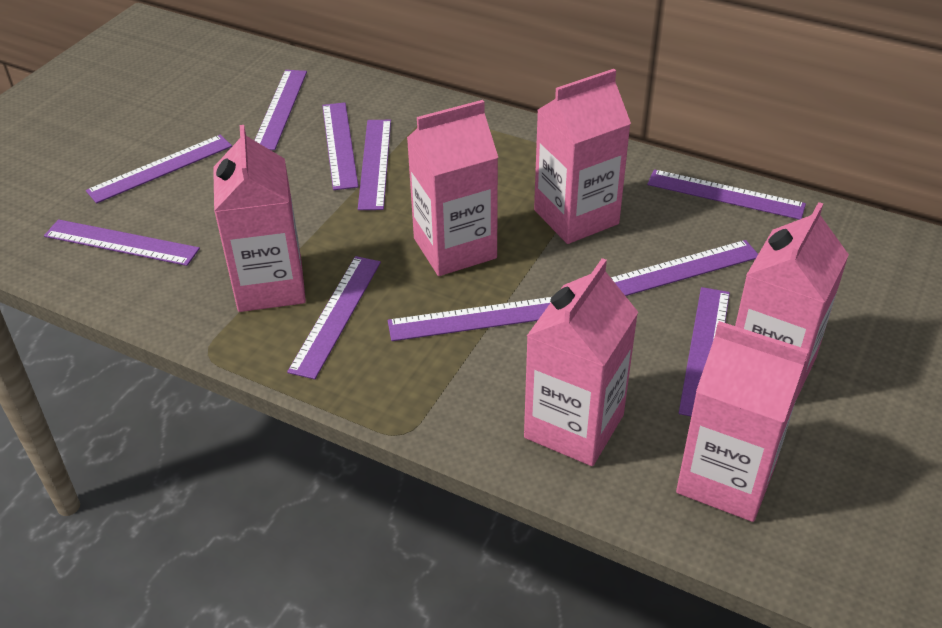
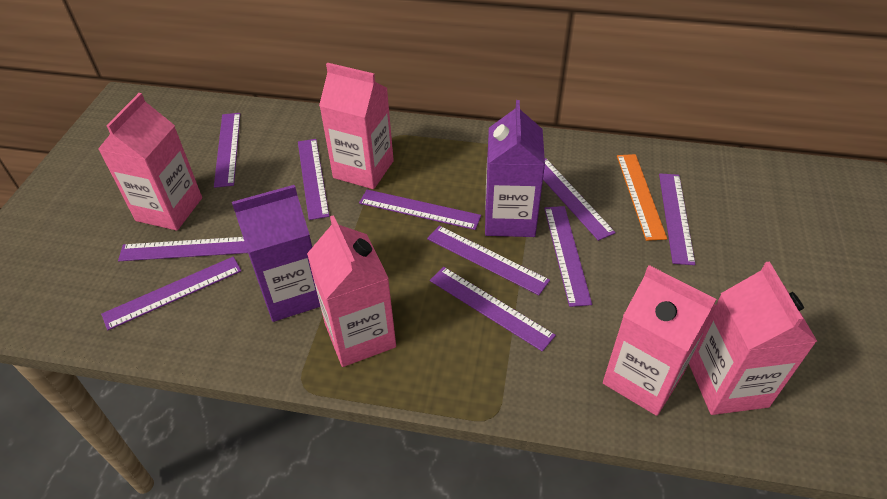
orange ruler: none = 0 -> [617,154,667,241] = 1
pink carton: [213,125,306,312] [407,100,498,276] [524,258,638,466] [534,69,631,244] [676,321,809,522] [735,202,849,400] = 6 -> [98,93,202,231] [307,215,396,367] [319,63,394,189] [603,265,717,416] [689,262,818,415] = 5
purple carton: none = 0 -> [232,185,320,322] [485,100,545,237] = 2

